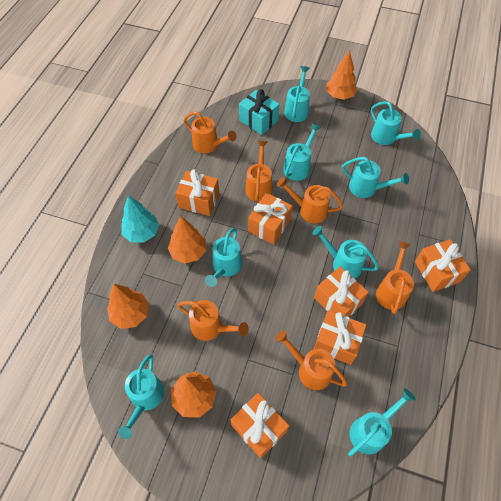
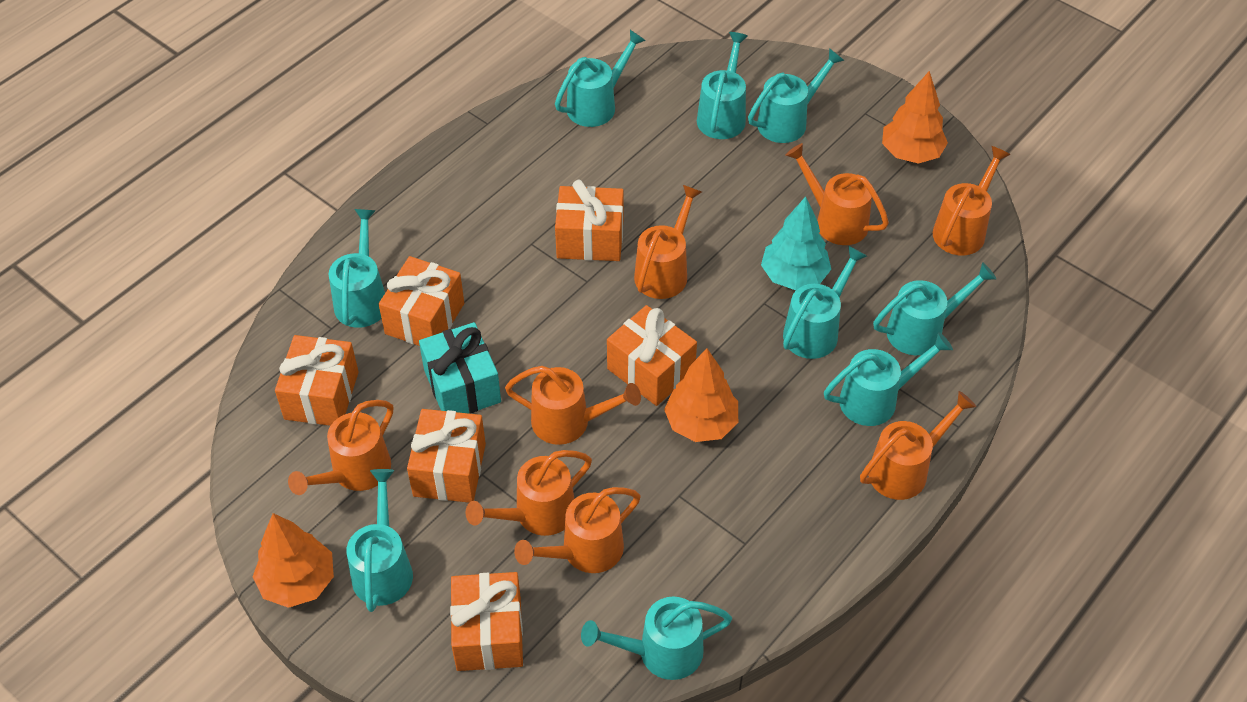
orange tree: [107,284,149,329] [168,216,206,264] [171,371,216,418] [326,50,358,100] = 4 -> [253,513,334,608] [664,348,738,442] [882,71,948,164] = 3
orange watering can: [177,300,249,341] [184,111,236,153] [245,141,272,202] [275,330,348,390] [277,177,343,223] [376,241,414,314] = 6 -> [288,400,393,495] [466,450,592,536] [505,366,641,445] [514,487,641,573] [634,185,702,299] [786,143,889,245] [860,391,976,500] [933,146,1010,255] = 8
turquoise watering can: [118,354,164,439] [205,228,242,287] [283,123,321,181] [284,66,310,122] [312,226,379,278] [342,157,409,198] [348,389,416,456] [371,101,421,145] = 8 -> [329,209,385,328] [347,469,413,612] [555,30,646,127] [581,597,732,680] [697,32,748,139] [748,48,845,143] [783,246,867,359] [824,332,953,426] [873,262,996,355] = 9

